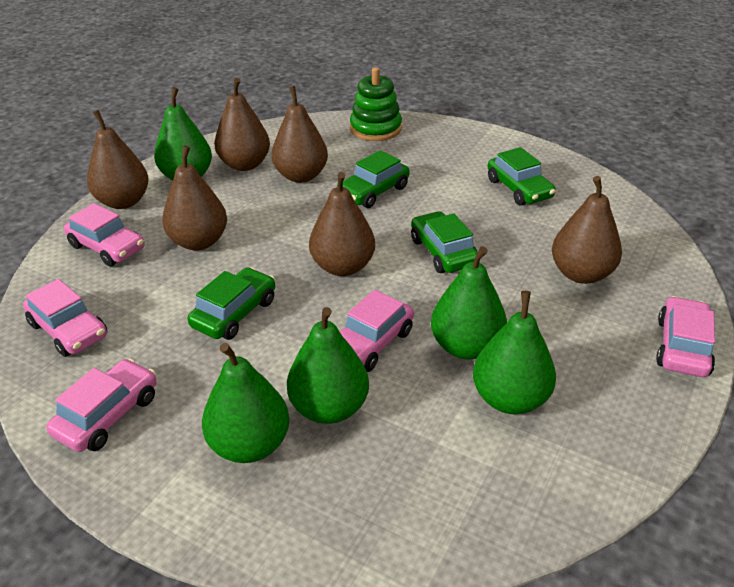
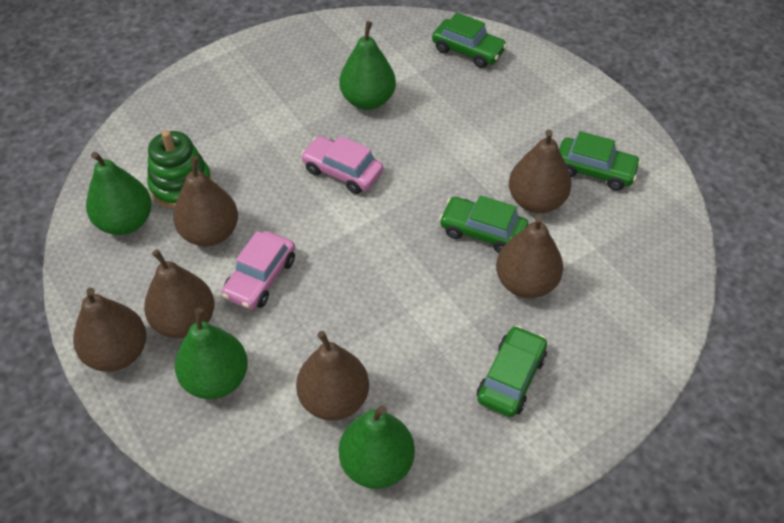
green pear: [154,87,212,181] [202,343,290,463] [287,307,369,424] [431,246,507,359] [473,291,556,414] = 5 -> [86,152,152,235] [175,308,248,399] [339,21,396,110] [339,406,415,489] = 4
pink car: [23,279,107,357] [46,359,157,452] [64,203,145,266] [340,290,414,372] [656,296,715,377] = 5 -> [222,231,295,310] [301,136,383,194] = 2

